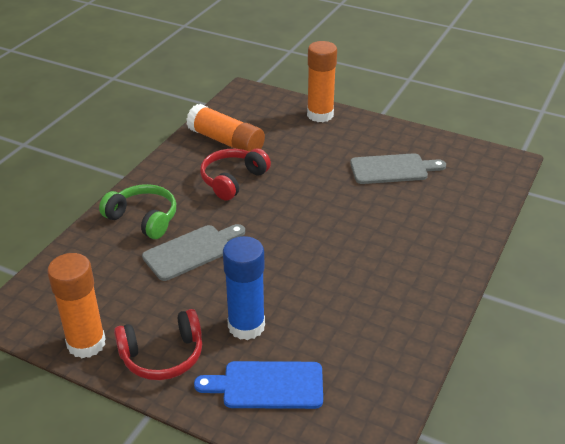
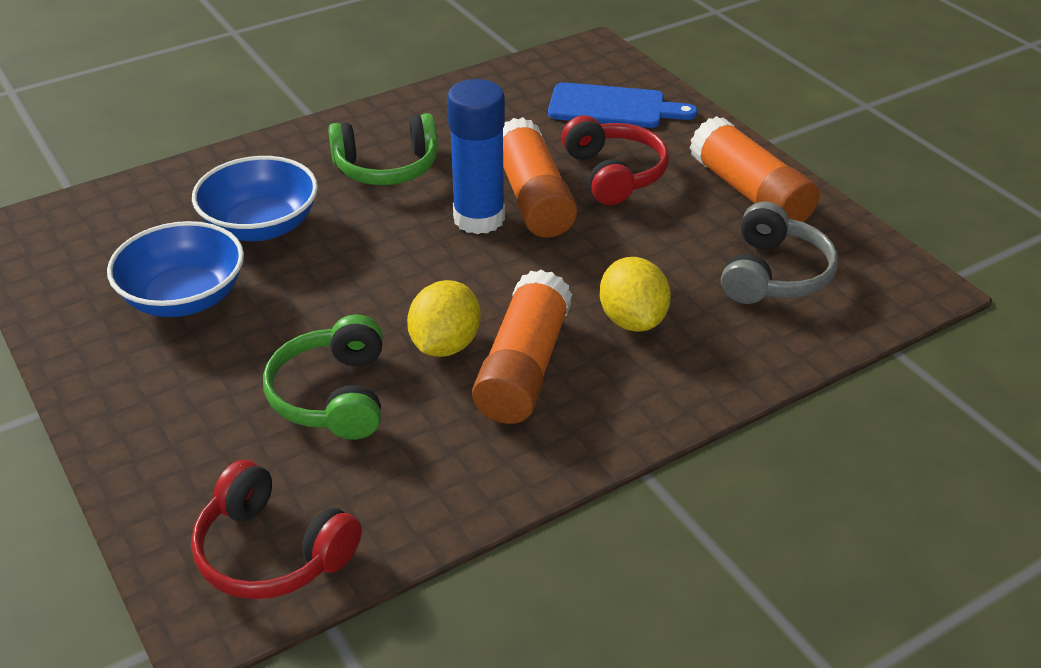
blue bowl: none = 0 -> [107,221,244,317] [192,156,318,241] = 2
green headphones: [99,184,176,239] = 1 -> [263,314,383,440] [328,113,438,185] = 2
grey cutting board: [142,224,245,281] [350,153,446,184] = 2 -> none = 0
grey headphones: none = 0 -> [721,201,838,304] = 1
yellow lemon: none = 0 -> [407,280,481,357] [600,257,671,332] = 2

